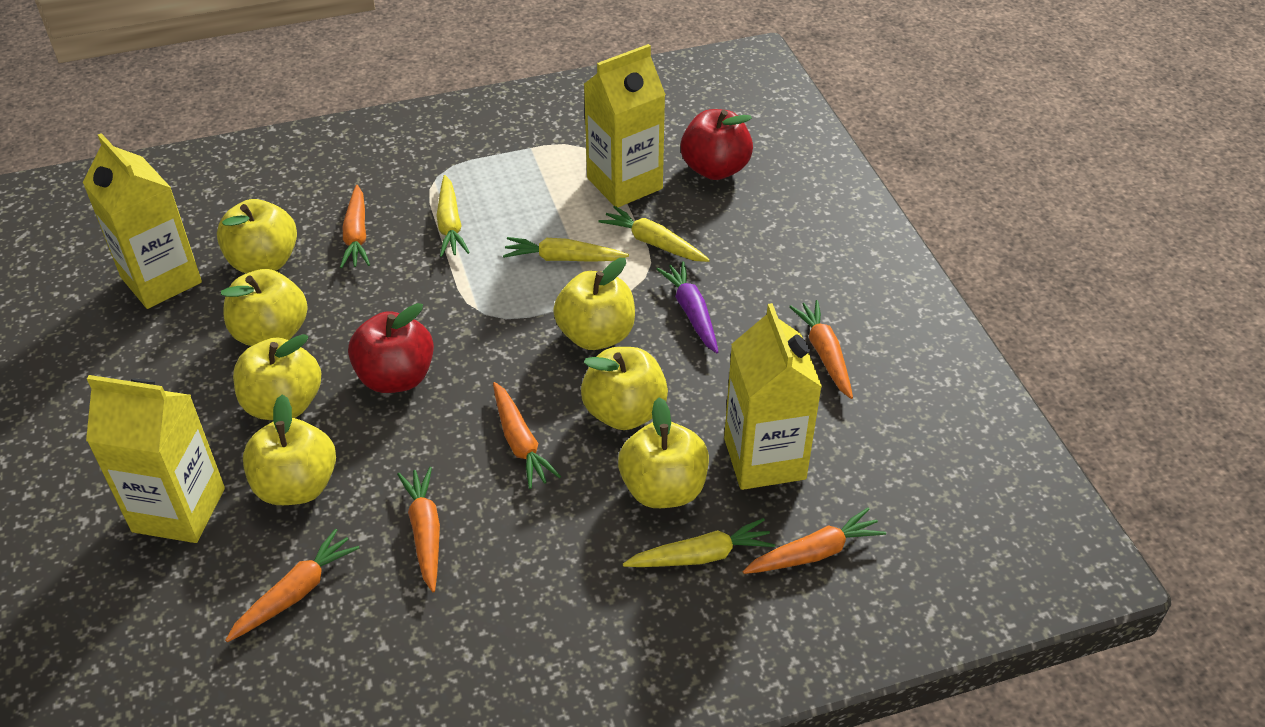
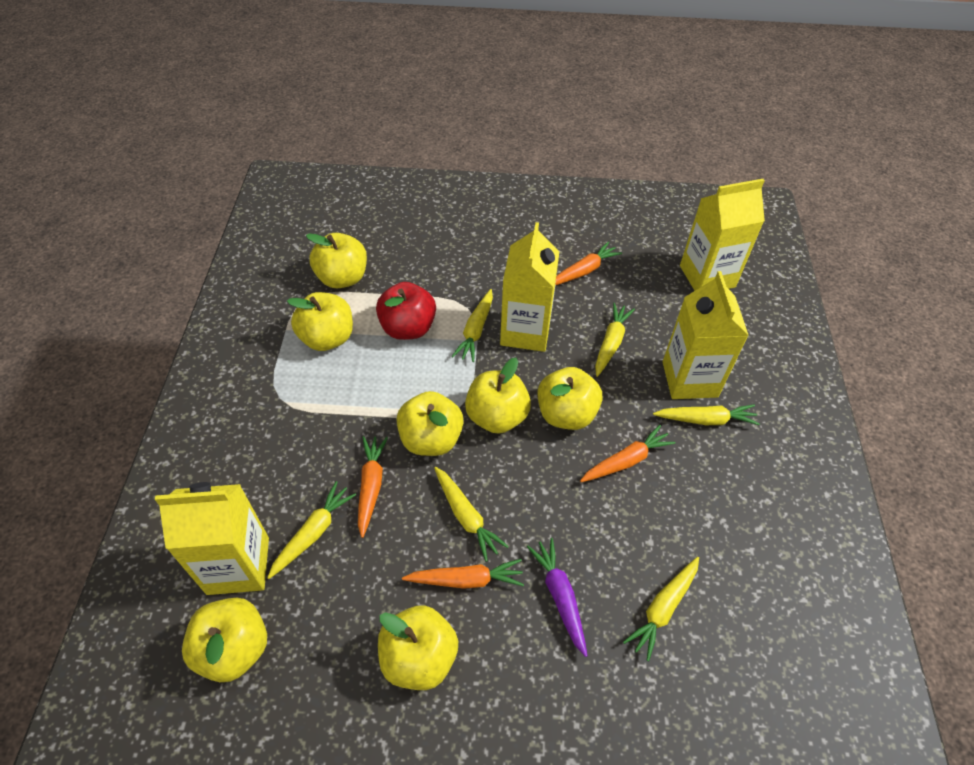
orange carrot: [225,529,359,642] [340,185,370,268] [397,467,440,592] [493,382,561,489] [743,508,886,574] [789,300,853,399] = 6 -> [358,436,388,538] [402,559,524,589] [555,242,622,286] [580,425,676,482] = 4
red apple: [348,303,434,393] [681,109,753,180] = 2 -> [376,282,436,340] = 1
yellow carrot: [437,175,470,257] [503,237,629,262] [599,206,710,262] [623,518,775,567] = 4 -> [267,481,356,579] [434,467,509,561] [452,289,493,362] [595,303,635,377] [623,557,699,661] [653,404,760,425] = 6

